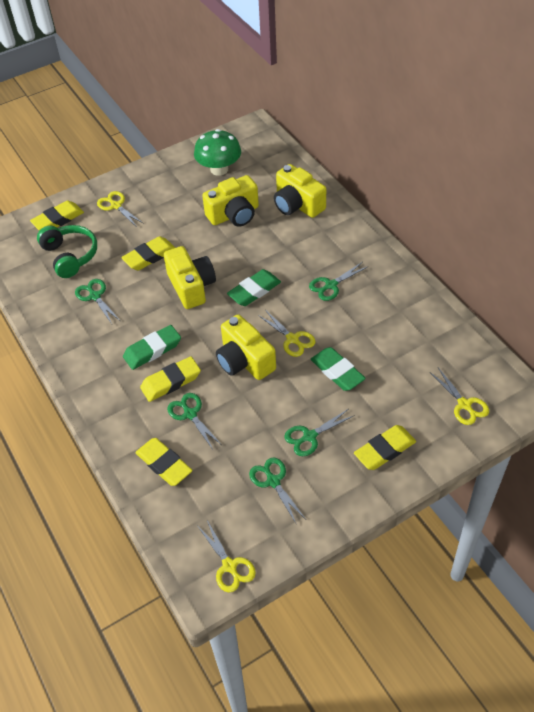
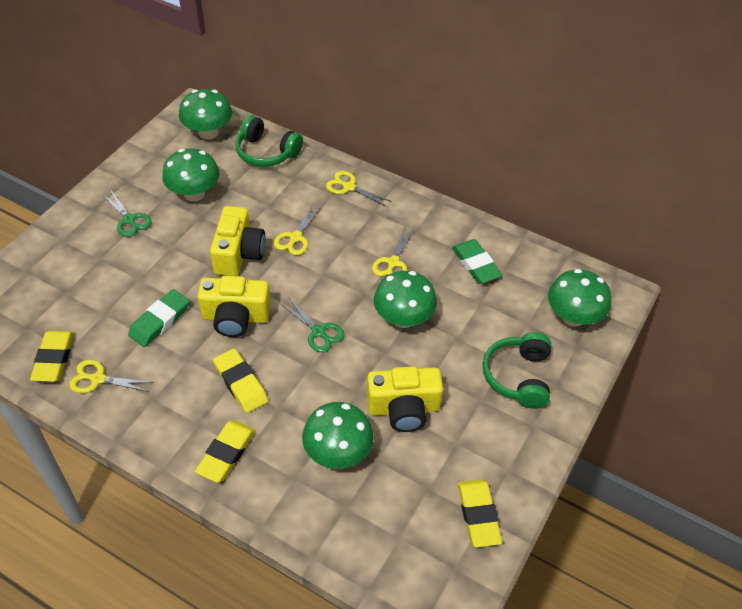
green eraser: [123,325,181,370] [227,269,281,306] [310,347,366,391] = 3 -> [128,289,189,347] [452,239,502,284] = 2
green headphones: [37,225,97,278] = 1 -> [235,115,303,167] [483,332,551,409] = 2
green mushroom: [194,129,241,176] = 1 -> [162,148,220,201] [179,89,232,139] [302,402,374,469] [374,271,437,328] [548,269,611,327] = 5
green scissors: [75,279,119,324] [167,393,222,449] [249,458,305,525] [284,409,355,456] [309,262,369,301] = 5 -> [102,189,152,237] [280,297,344,352] = 2
yellow camera: [164,246,216,309] [202,175,259,227] [216,315,276,380] [274,164,326,218] = 4 -> [198,276,271,337] [210,206,265,276] [367,366,443,432] = 3
yellow eraser: [30,201,84,231] [121,236,175,271] [135,438,192,486] [140,356,201,402] [354,425,416,470] = 5 -> [30,331,74,382] [195,420,256,483] [213,348,268,413] [458,479,502,547] = 4

